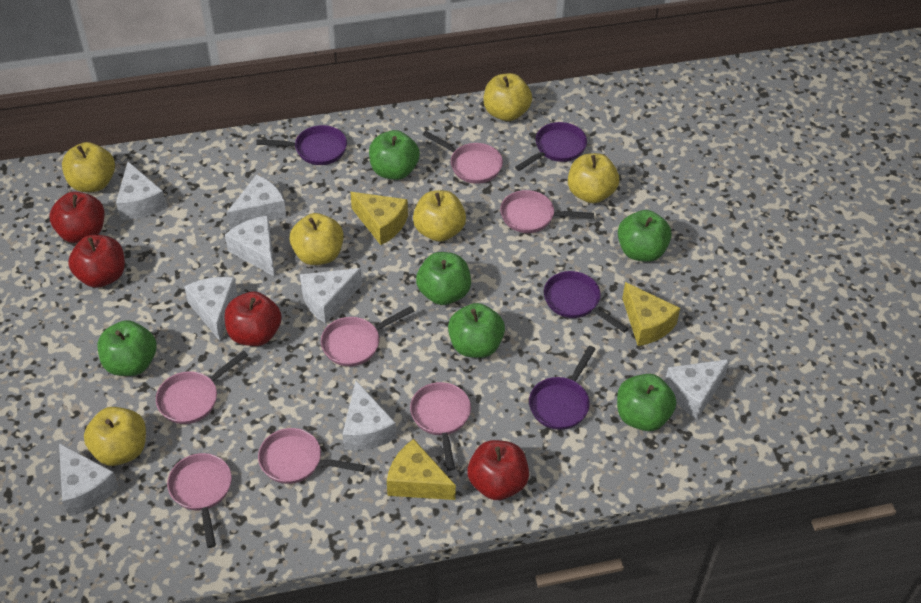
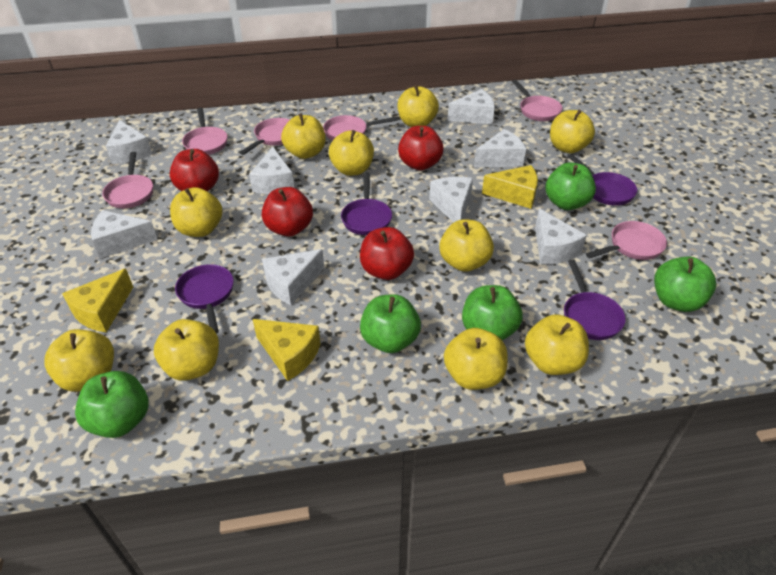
green apple: [98,320,157,376] [369,130,420,180] [416,252,471,305] [448,303,505,358] [617,374,676,431] [618,210,672,262] = 6 -> [75,371,148,438] [360,294,421,353] [462,285,523,340] [546,162,596,210] [654,257,716,312] = 5
pink pan: [156,351,248,424] [167,453,232,548] [258,428,365,484] [321,306,414,366] [410,382,471,471] [422,131,503,184] [500,190,594,233] = 7 -> [102,152,153,208] [182,108,227,155] [240,118,290,155] [323,115,398,141] [512,80,562,121] [586,221,667,260] = 6
yellow apple: [62,142,115,192] [84,407,146,466] [290,213,344,265] [413,190,466,242] [484,73,532,121] [568,153,619,203] = 6 -> [44,329,114,392] [154,319,219,381] [170,187,222,237] [281,113,325,159] [329,130,374,176] [398,85,439,127] [439,219,494,272] [444,328,508,390] [525,314,589,375] [550,110,595,153] = 10

